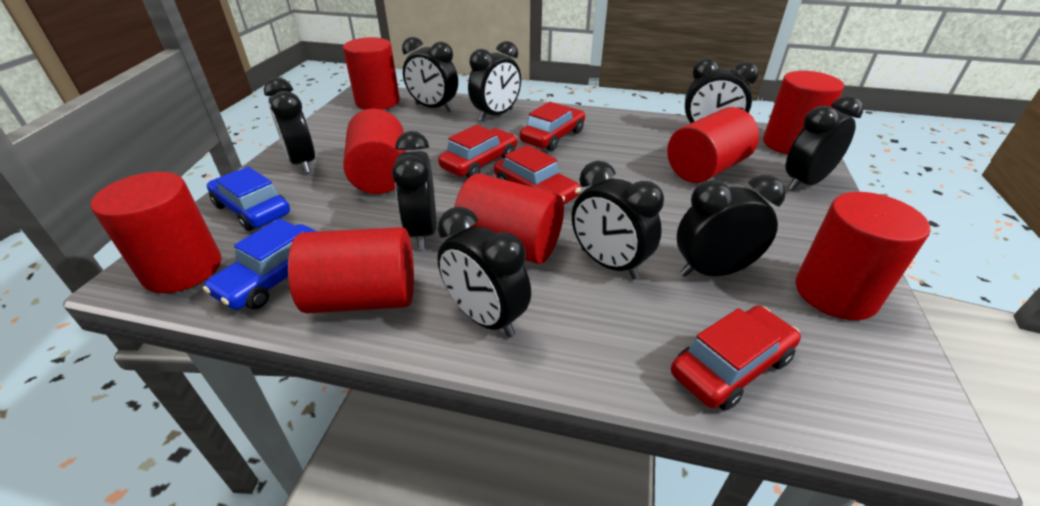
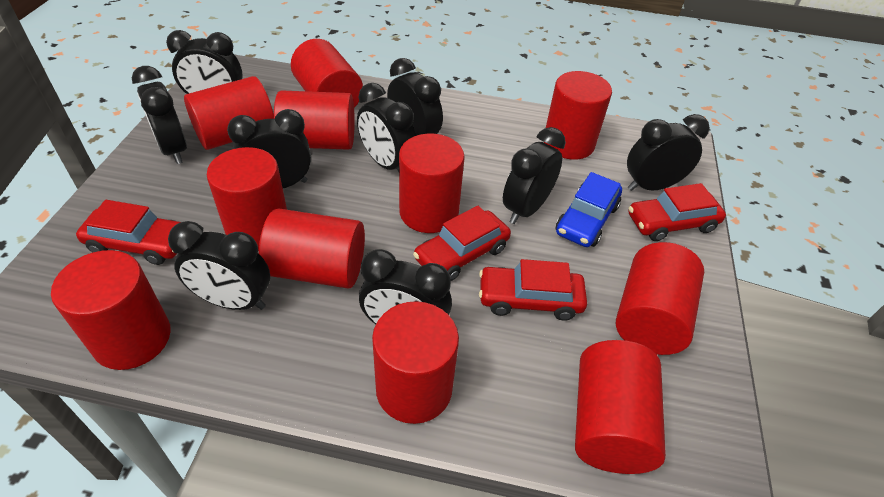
blue car: [203,219,318,310] [207,167,290,231] = 2 -> [556,172,622,247] = 1
red cylinder: [91,172,221,293] [288,227,414,314] [343,37,400,110] [343,109,406,194] [454,173,564,264] [667,107,759,183] [763,71,844,155] [796,192,930,320] = 8 -> [51,250,171,370] [184,76,274,150] [207,147,287,251] [259,208,365,288] [274,90,355,150] [291,39,363,107] [372,301,459,424] [399,134,465,233] [544,71,612,160] [575,340,666,474] [616,242,704,355] = 11

